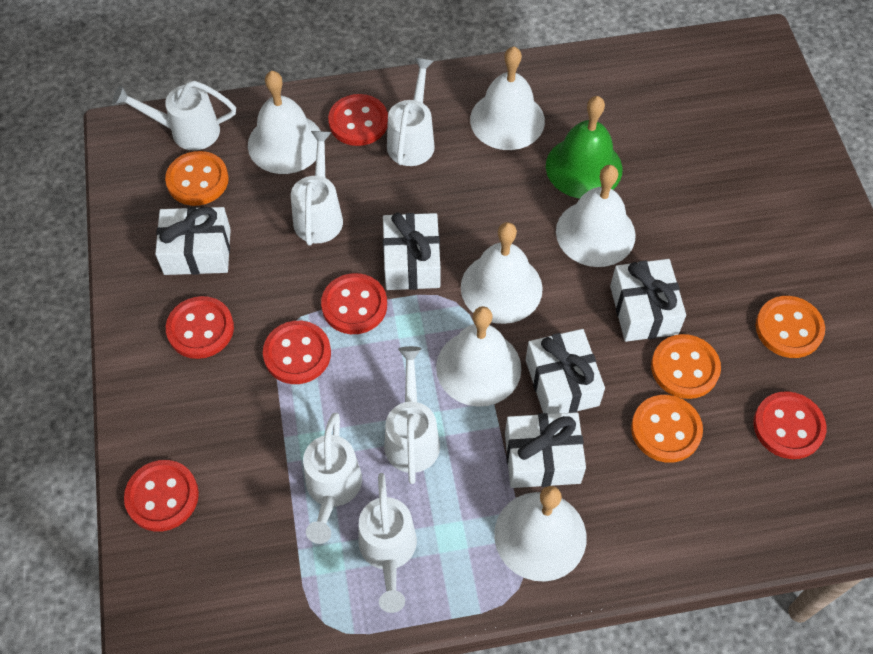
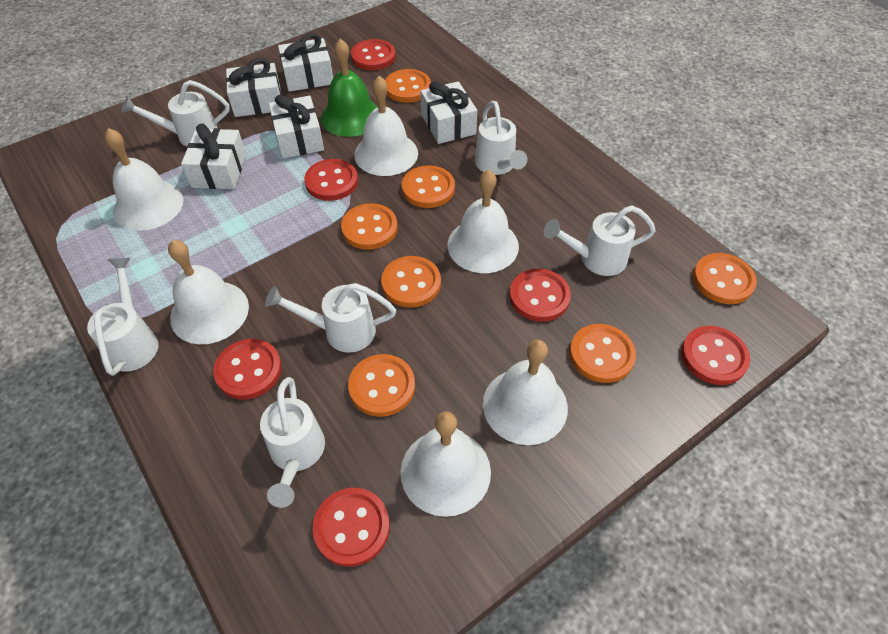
orange button: [165,151,229,206] [631,395,703,463] [651,334,721,399] [756,296,825,358] = 4 -> [341,203,397,250] [348,354,415,417] [381,256,441,308] [385,69,431,103] [402,165,455,208] [569,324,636,383] [693,253,757,304] = 7

